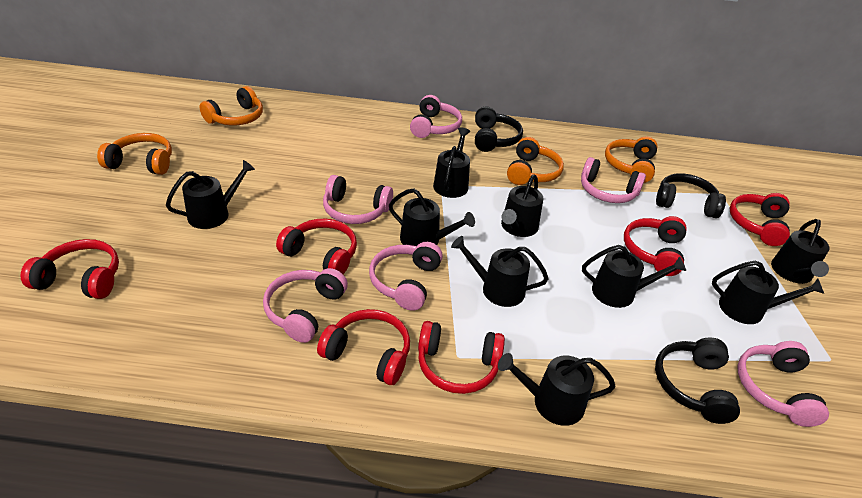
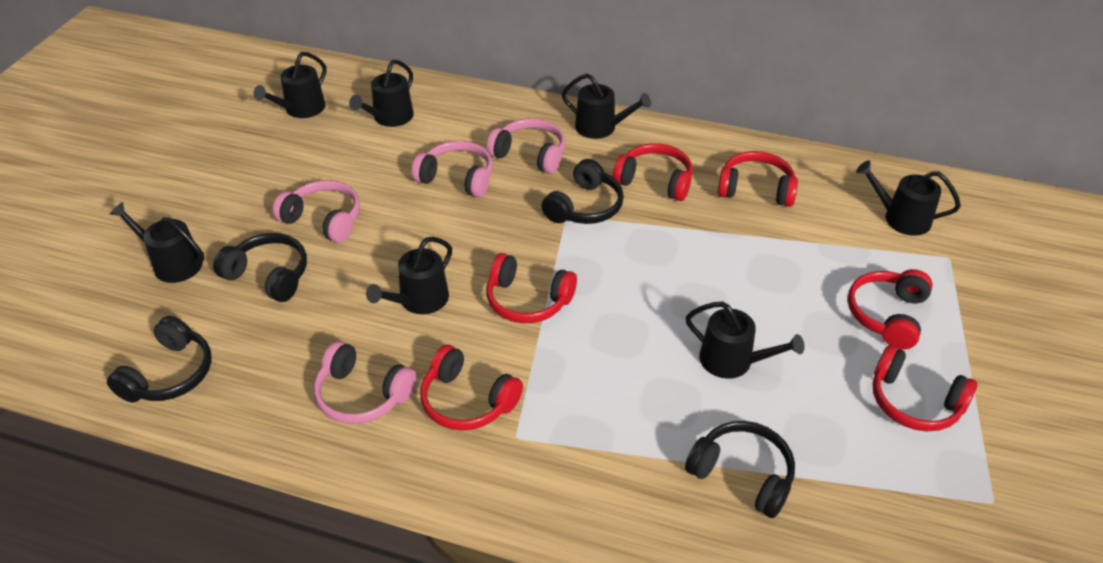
black headphones: [475,107,523,152] [655,337,740,424] [656,173,726,218] = 3 -> [107,316,212,403] [213,233,307,302] [541,159,624,224] [685,421,795,518] = 4
black watering can: [166,160,255,229] [389,188,475,246] [433,128,470,198] [451,236,549,307] [498,353,616,426] [501,175,543,237] [582,245,686,308] [712,261,824,324] [771,219,829,284] = 9 -> [110,202,205,283] [254,52,327,118] [349,60,414,127] [366,237,452,314] [562,74,651,139] [686,302,804,379] [856,161,961,236] = 7
orange headphones: [97,133,172,175] [199,86,263,126] [507,137,564,185] [605,136,657,183] = 4 -> none = 0
pink headphones: [263,268,348,343] [323,175,393,224] [369,242,443,311] [410,95,462,138] [581,157,646,203] [737,341,829,427] = 6 -> [273,180,360,243] [313,341,417,424] [412,141,493,197] [487,118,565,174] = 4

